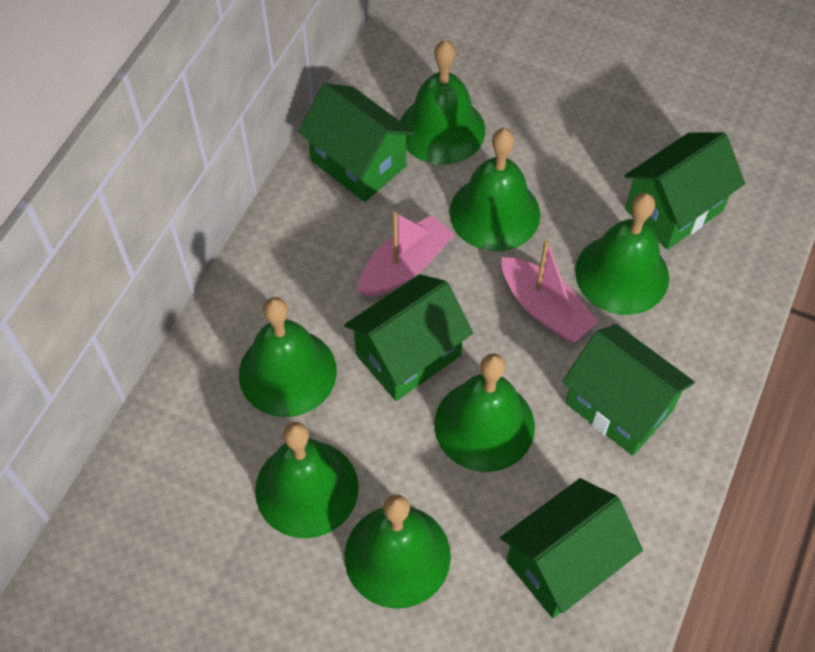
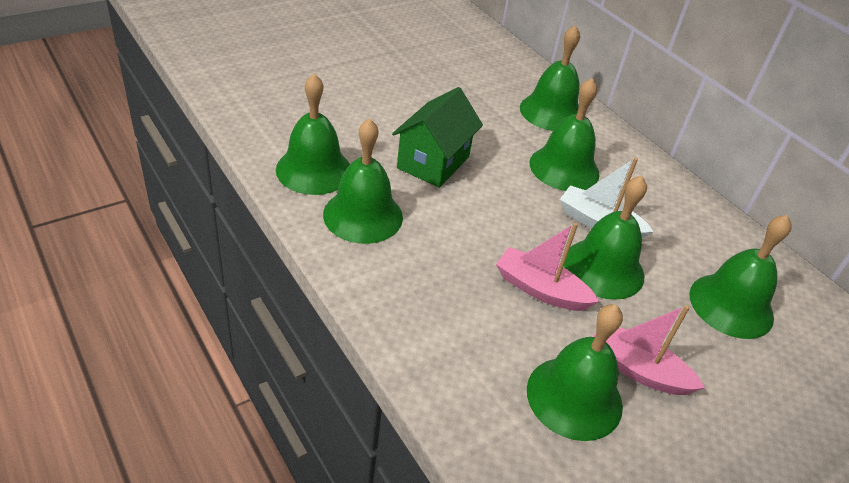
green house: [298,83,415,202] [344,274,473,401] [500,478,643,618] [562,324,695,456] [624,132,745,249] = 5 -> [392,87,483,188] = 1
white boat: none = 0 -> [560,157,654,239] = 1

